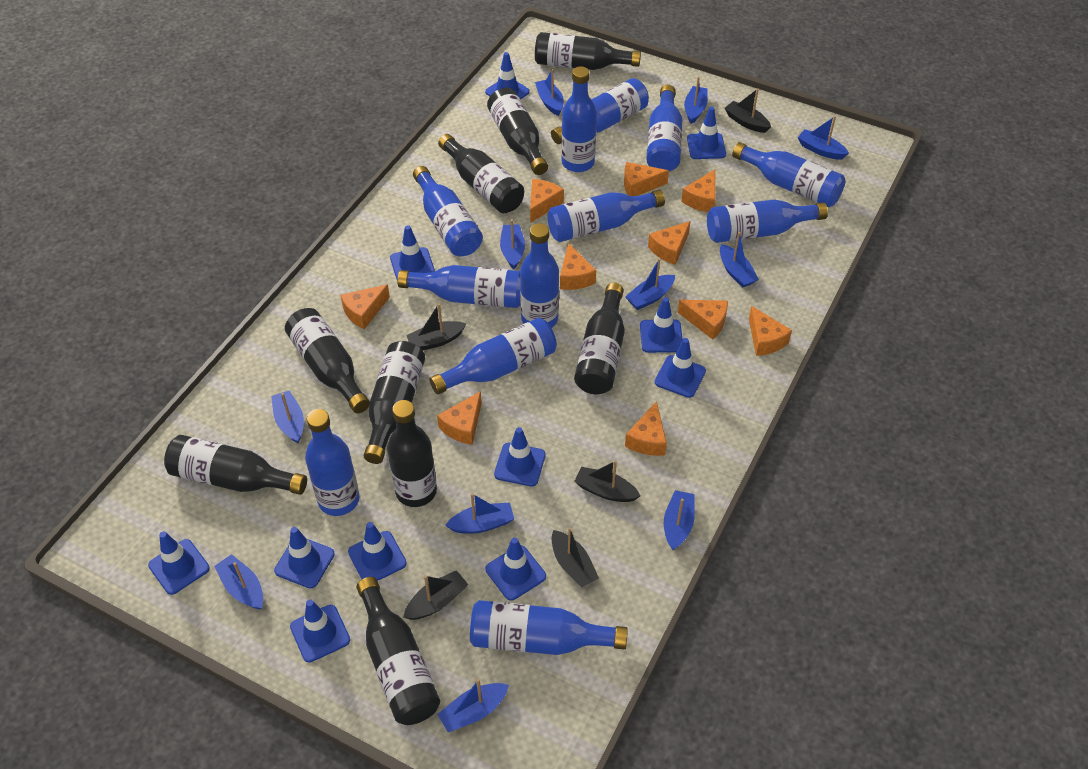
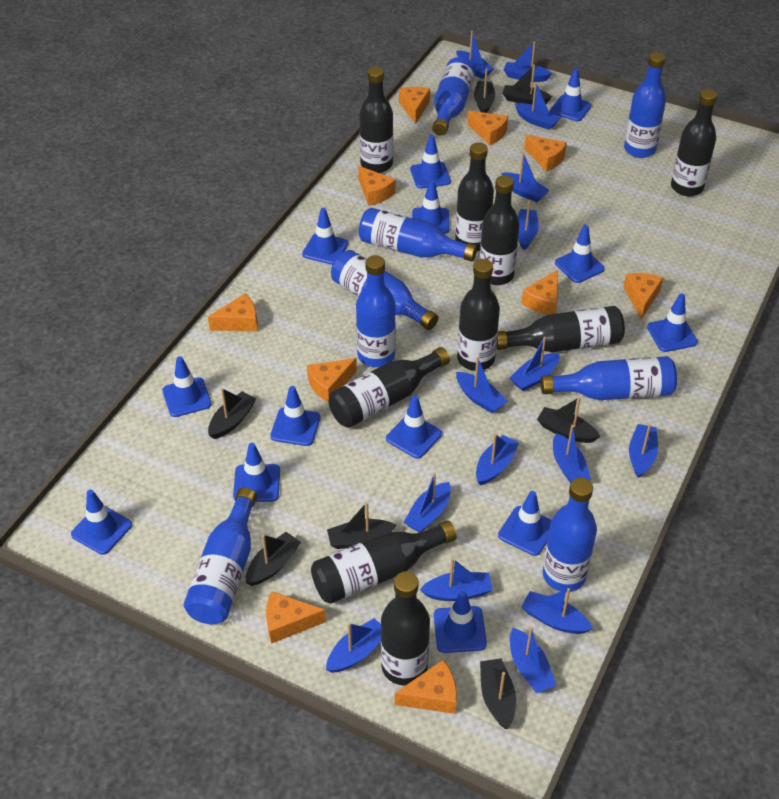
black boat: [404,570,469,620] [406,303,466,350] [552,527,599,588] [574,460,640,502] [725,88,771,133] = 5 -> [208,388,256,439] [246,532,301,586] [327,502,397,549] [474,68,495,113] [480,658,516,729] [503,64,552,104] [537,397,600,443] = 7
blue boat: [214,554,263,610] [271,391,304,443] [437,679,509,732] [445,493,514,534] [500,219,525,269] [535,69,564,116] [625,259,675,310] [664,490,695,550] [684,76,708,124] [720,232,759,288] [797,116,849,160] = 11 -> [326,618,381,673] [403,472,451,532] [420,558,493,601] [456,31,493,79] [456,357,507,413] [476,434,519,485] [501,152,549,202] [504,41,552,82] [510,337,560,391] [510,627,556,693] [515,82,560,130] [518,200,539,250] [521,588,593,634] [553,425,591,483] [629,424,658,478] = 15
blue bottle: [305,409,359,516] [397,265,521,308] [413,166,483,256] [430,318,557,395] [470,600,628,655] [520,223,559,328] [547,190,665,242] [551,78,649,144] [561,66,597,172] [646,85,682,172] [707,199,828,243] [732,142,846,207] = 12 -> [184,488,257,624] [331,250,438,330] [356,255,396,367] [359,208,477,261] [432,57,476,136] [540,356,677,400] [543,477,597,592] [624,52,666,158] = 8
blue traffic cone: [148,531,210,595] [274,527,335,588] [290,600,350,663] [348,522,407,581] [390,225,435,280] [485,52,530,99] [485,537,546,601] [494,427,546,487] [640,297,683,353] [655,338,706,398] [687,107,726,159] = 11 -> [71,490,132,555] [162,356,212,417] [233,443,280,502] [270,386,320,446] [302,208,348,265] [386,395,442,459] [410,135,451,189] [412,180,449,234] [434,591,487,653] [498,491,551,556] [550,68,591,121] [555,225,605,283] [647,293,698,352] = 13

